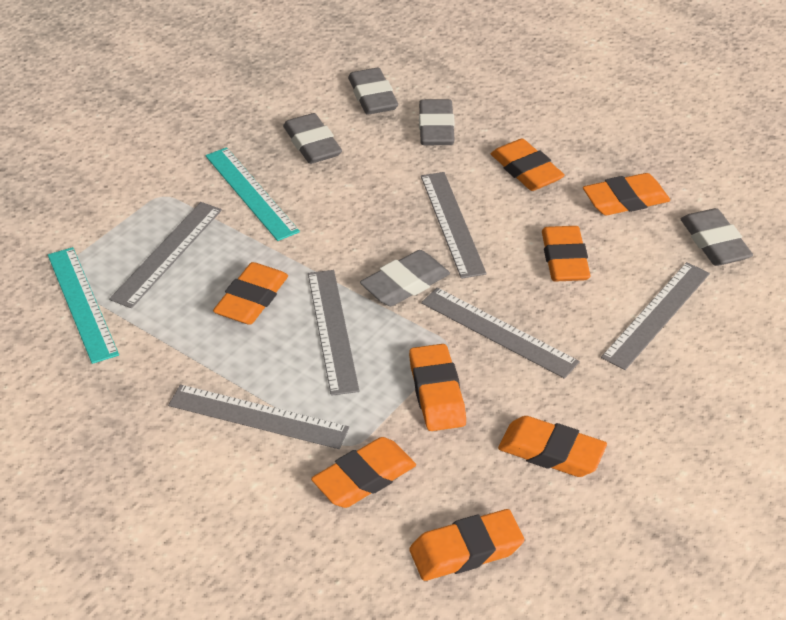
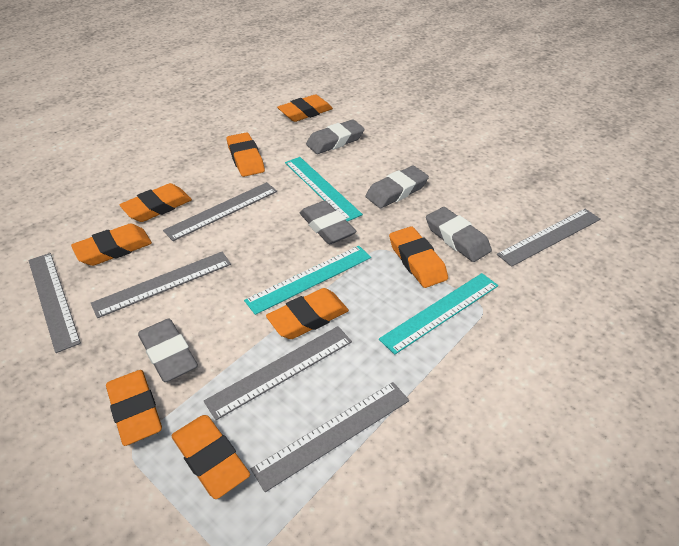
turquoise ruler: [48,247,119,364] [205,147,300,241] = 2 -> [244,246,371,315] [285,157,363,222] [379,273,498,355] = 3

